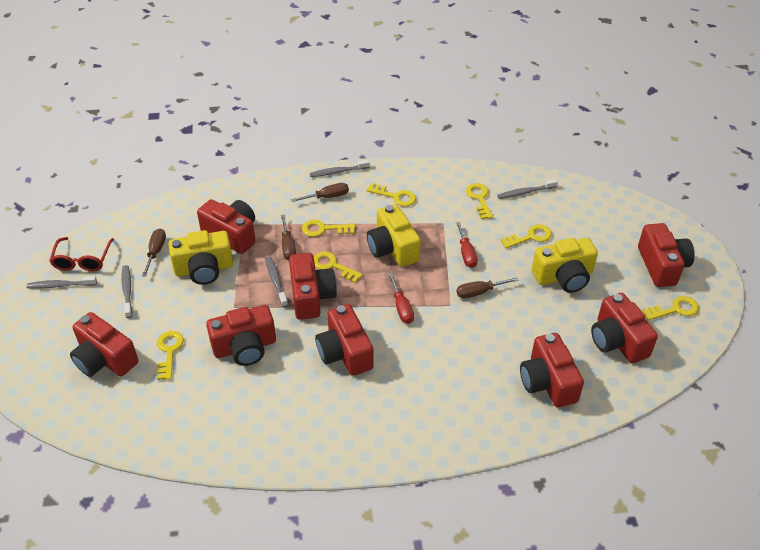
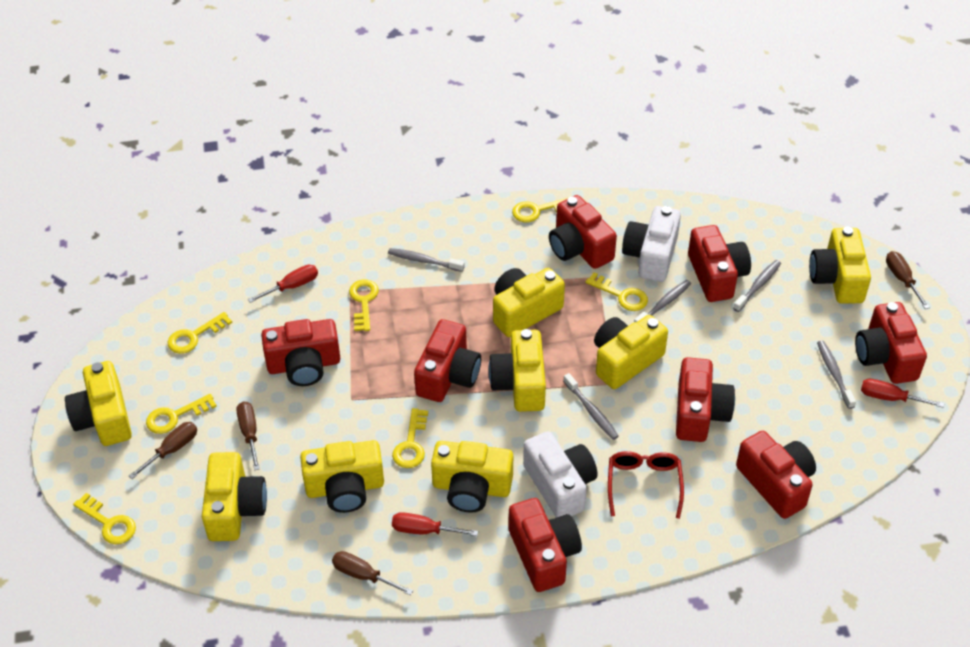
red screwdriver: [388,273,414,324] [456,221,478,268] = 2 -> [248,265,318,303] [392,512,478,536] [861,379,944,408] = 3
white camera: none = 0 -> [523,431,597,518] [622,206,681,282] = 2
yellow camera: [169,230,233,285] [367,204,421,267] [532,238,598,293] = 3 -> [65,361,132,446] [202,452,267,541] [300,440,384,513] [431,441,513,513] [488,329,546,412] [493,268,565,337] [594,315,668,389] [809,227,871,304] = 8

